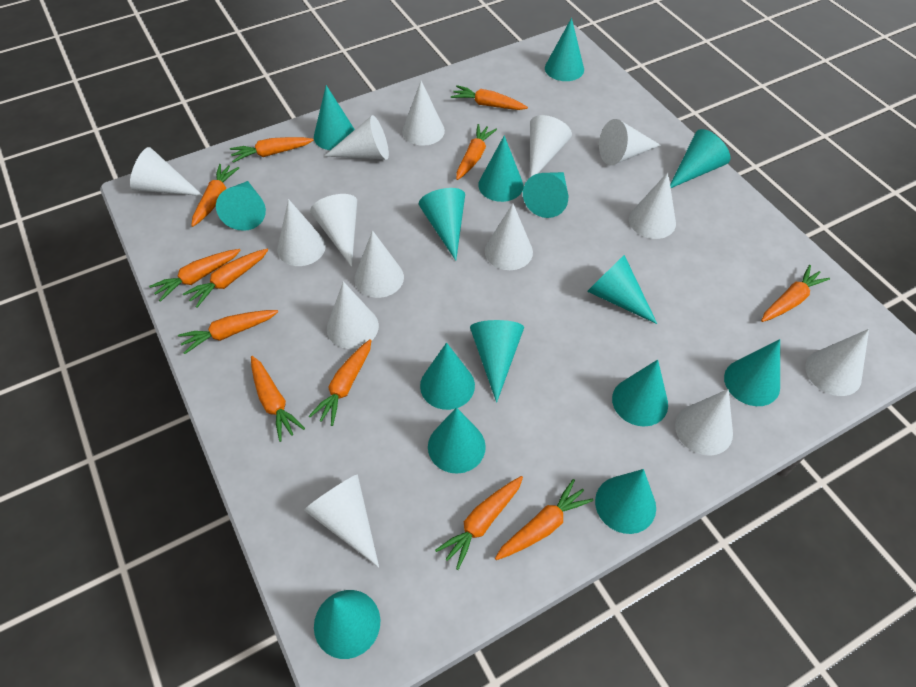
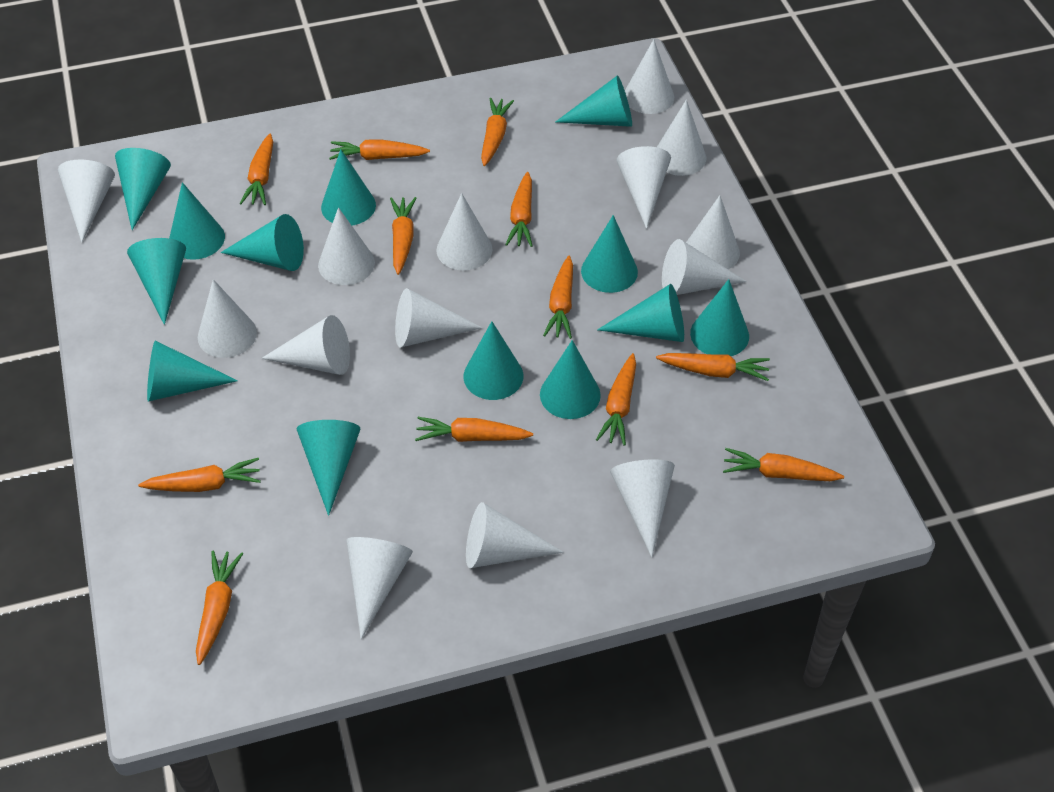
turquoise cone: [216,181,266,231] [314,85,355,150] [314,590,380,659] [419,188,465,261] [420,343,475,410] [428,407,486,474] [470,320,524,403] [478,135,523,202] [523,172,568,218] [545,18,584,81] [587,255,657,324] [595,469,656,534] [612,360,668,427] [670,129,731,188] [724,339,780,406] = 15 -> [115,148,171,230] [127,238,186,325] [147,341,238,401] [169,182,225,260] [221,214,304,271] [297,420,361,516] [321,149,376,226] [463,321,523,400] [540,340,601,419] [556,75,632,127] [581,215,638,293] [597,284,684,342] [690,279,749,356] = 13

